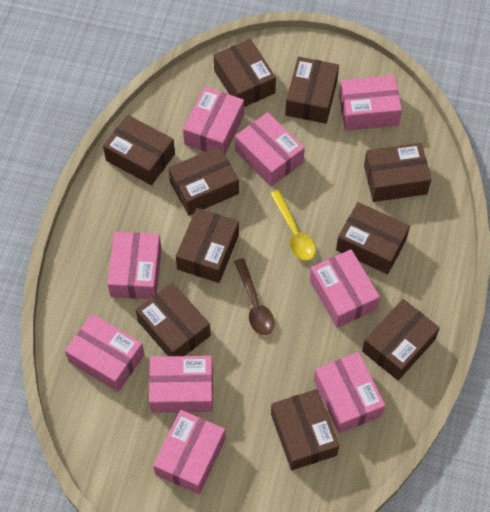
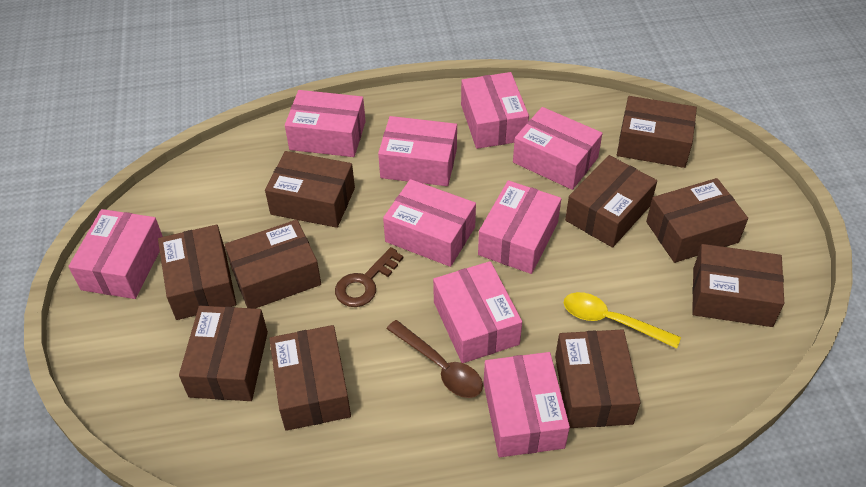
brown key: none = 0 -> [335,247,403,307] = 1

